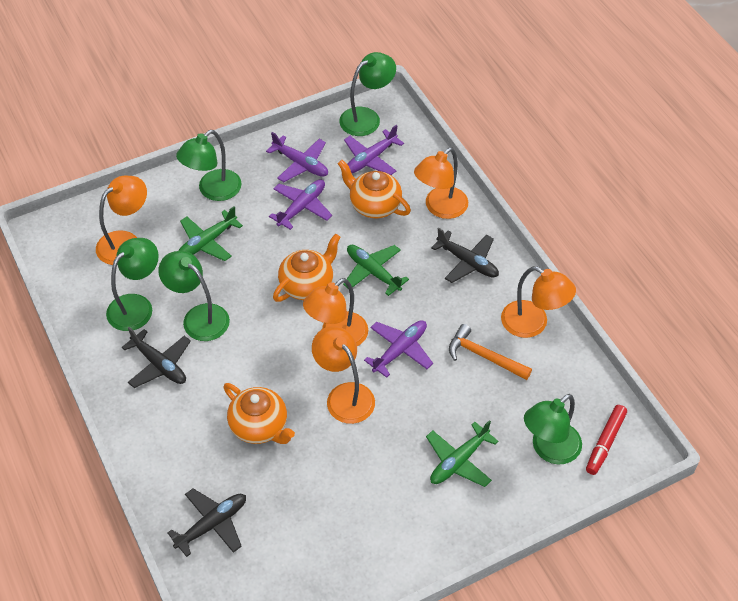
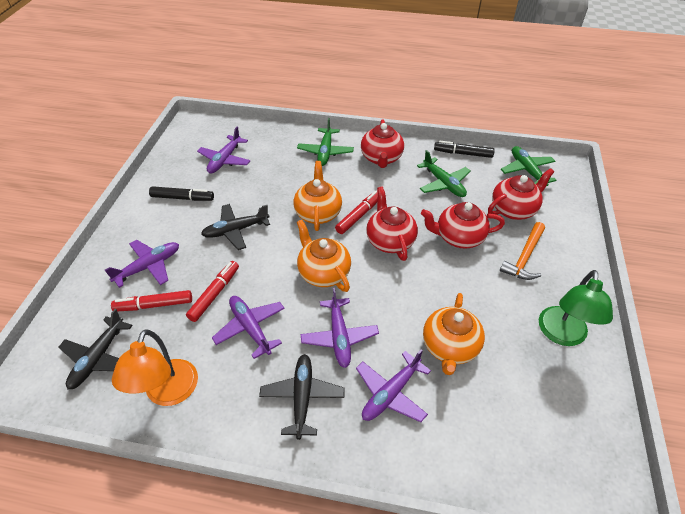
black marker: none = 0 -> [149,186,214,201] [434,141,495,158] = 2
green lamp: [106,238,159,331] [158,251,230,341] [176,130,242,201] [339,52,396,136] [524,394,582,465] = 5 -> [539,270,613,346] = 1
orange lamp: [96,176,147,265] [303,278,368,346] [312,326,375,424] [414,147,468,219] [501,266,576,338] = 5 -> [112,329,198,406] = 1
purple plane: [266,132,328,182] [269,179,332,230] [344,125,404,175] [364,320,433,378] = 4 -> [105,240,179,288] [197,127,251,174] [212,296,285,359] [301,288,379,368] [356,349,431,422] = 5
red marker: [586,405,627,475] = 1 -> [111,290,192,311] [186,261,239,322] [335,191,378,234] = 3
red teapot: none = 0 -> [361,119,404,168] [366,187,418,261] [421,202,505,249] [488,168,554,220] = 4

